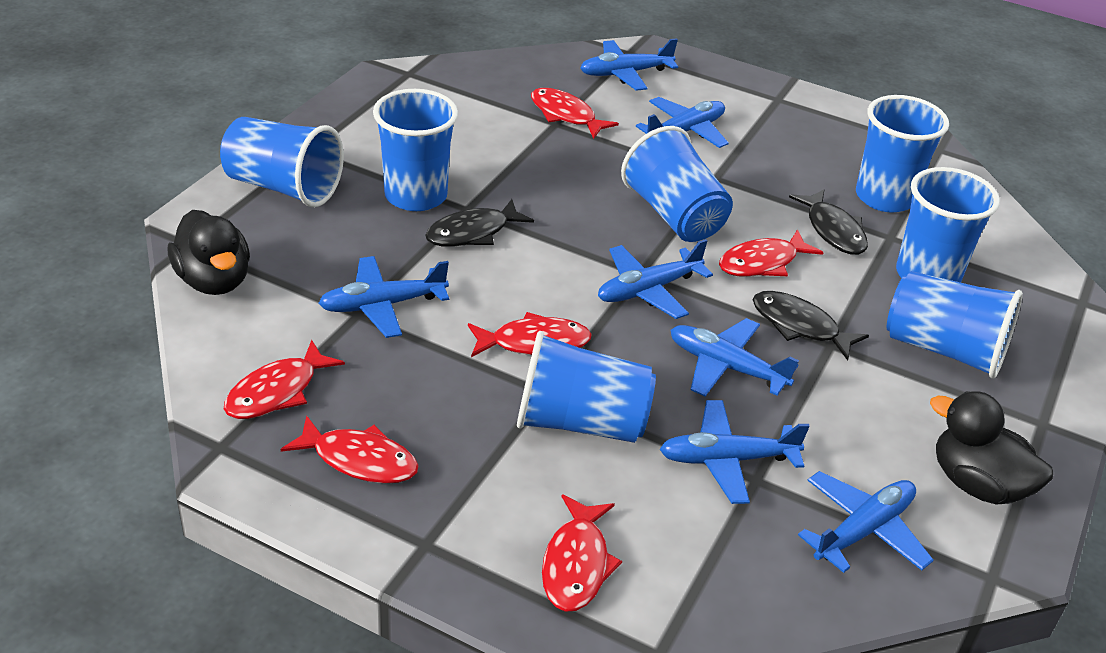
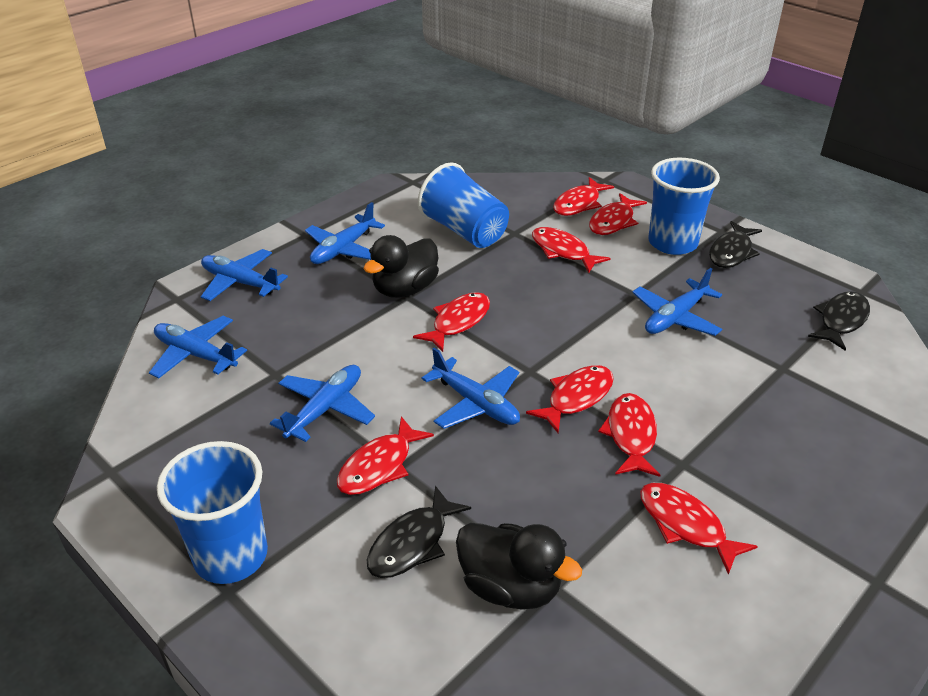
blue cup: [220,117,344,208] [373,89,458,211] [517,331,656,443] [621,126,733,242] [856,95,949,213] [887,271,1023,379] [896,167,1000,283] = 7 -> [157,441,268,584] [418,162,509,248] [648,158,720,255] = 3
blue plane: [318,256,449,338] [580,38,678,91] [598,239,713,319] [636,97,729,148] [659,400,810,504] [670,318,799,396] [798,471,934,573] = 7 -> [149,316,247,378] [201,249,288,301] [270,365,375,442] [305,202,385,264] [422,348,520,429] [632,268,722,336] = 6
red fish: [224,340,345,419] [281,415,419,484] [468,312,592,357] [531,88,619,139] [542,494,622,612] [719,229,824,277] = 6 -> [337,416,434,495] [413,292,490,352] [526,365,614,433] [532,227,611,273] [553,177,614,216] [589,193,647,235] [598,393,660,477] [640,483,758,575] = 8

